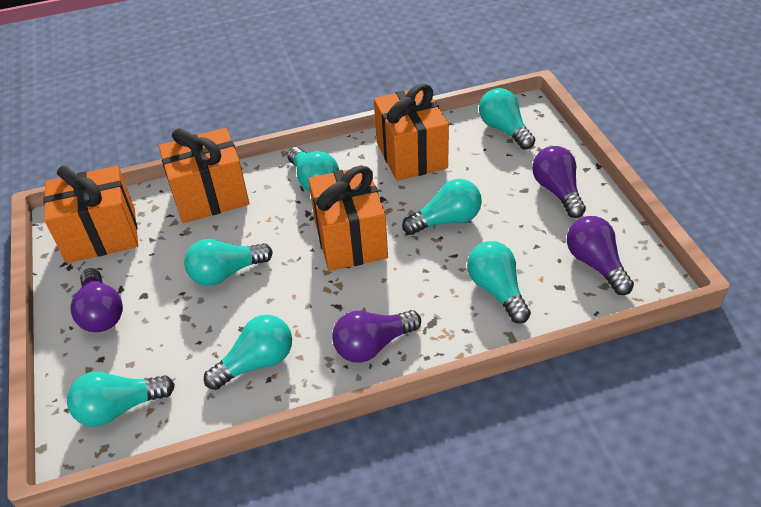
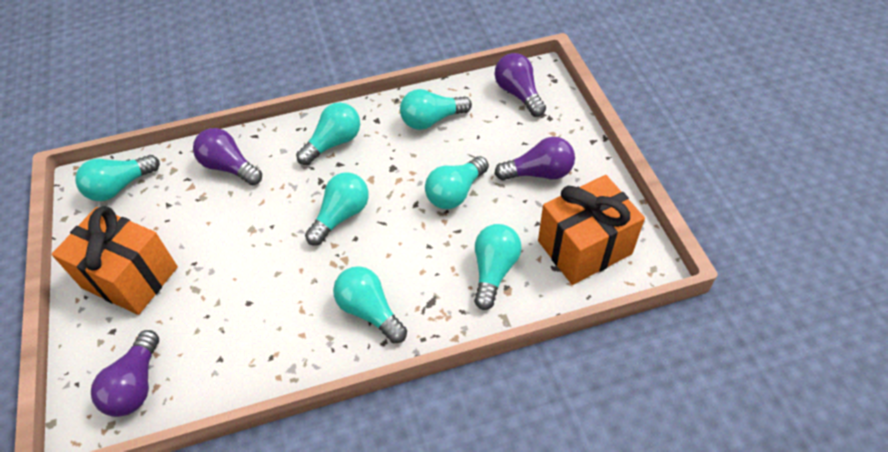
orange gift: [44,165,138,263] [159,128,249,223] [308,166,388,271] [374,84,449,181] = 4 -> [52,206,178,315] [538,175,645,285] = 2

